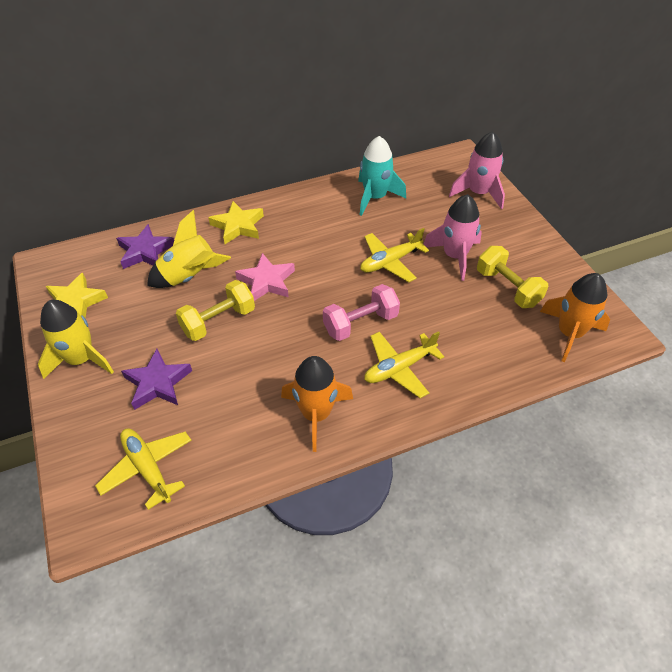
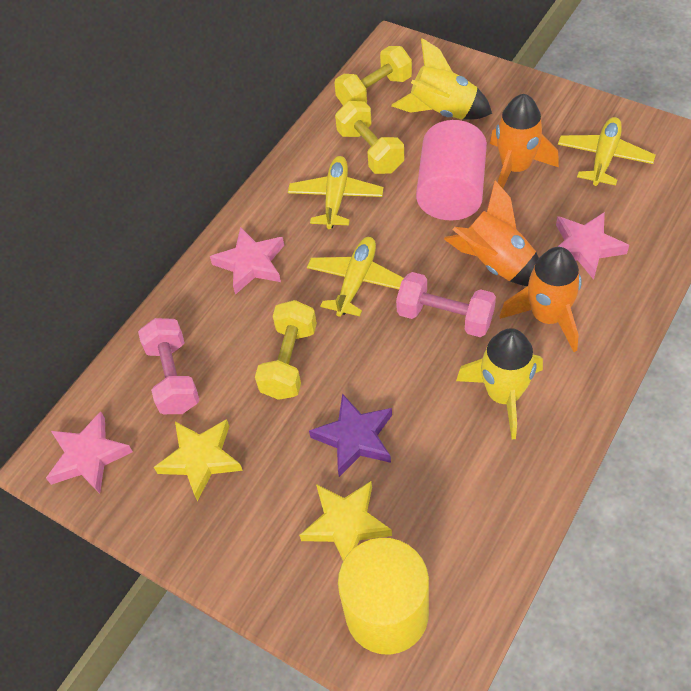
orange rocket: [281,356,353,452] [540,273,610,362] = 2 -> [444,180,539,286] [490,94,559,188] [500,247,582,352] = 3
pink cylinder: none = 0 -> [416,120,487,221] = 1
pink dumbbell: [323,284,400,341] = 1 -> [138,318,200,414] [396,272,496,337] = 2
pink rocket: [423,194,482,281] [449,131,505,209] = 2 -> none = 0
pink star: [235,253,295,301] = 1 -> [46,411,133,494] [210,227,284,295] [556,212,629,280] = 3
purple star: [116,224,174,269] [121,349,192,410] = 2 -> [309,393,392,477] = 1
turquoise rocket: [358,136,406,216] = 1 -> none = 0
yellow cylinder: none = 0 -> [338,538,429,655] = 1
yellow dumbbell: [176,280,255,341] [477,246,548,308] = 2 -> [255,300,317,400] [334,46,412,106] [335,101,404,174] = 3

